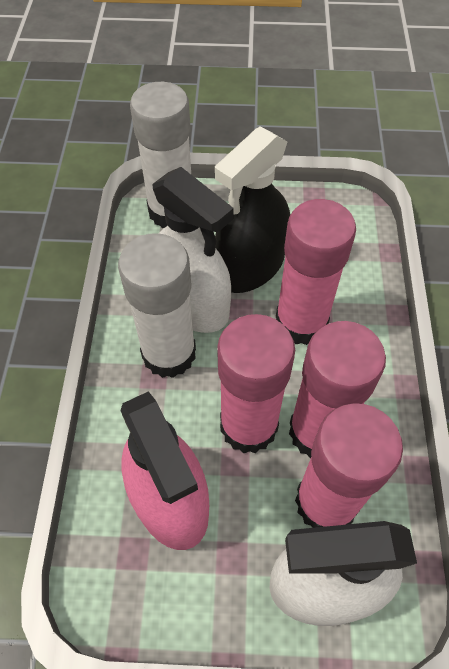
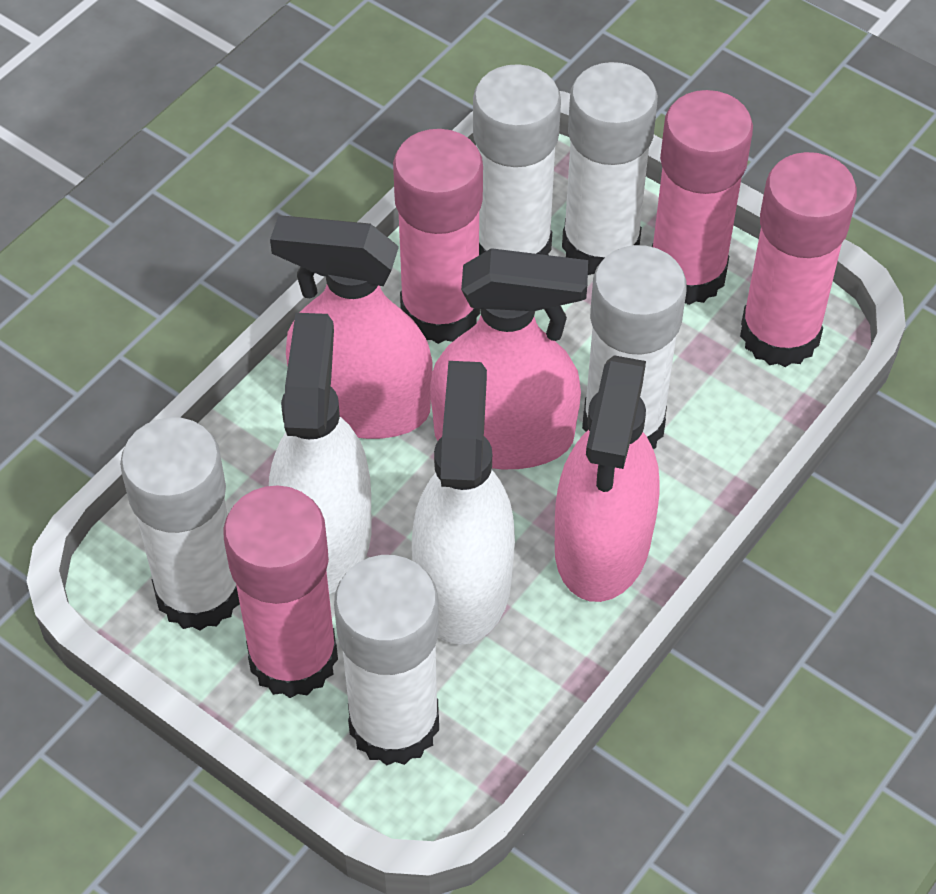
black spray bottle: [215,126,290,293] = 1 -> none = 0
pink spray bottle: [121,391,209,550] = 1 -> [270,216,432,439] [430,248,588,469] [555,355,660,602] = 3
white glue stick: [118,233,196,378] [130,82,191,228] = 2 -> [120,417,240,631] [334,555,439,766] [473,64,561,255] [562,62,658,275] [582,245,687,449] = 5

